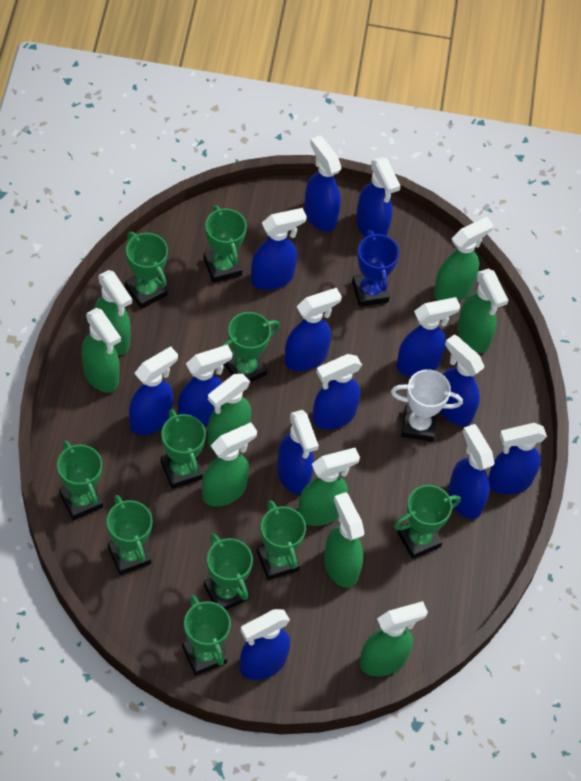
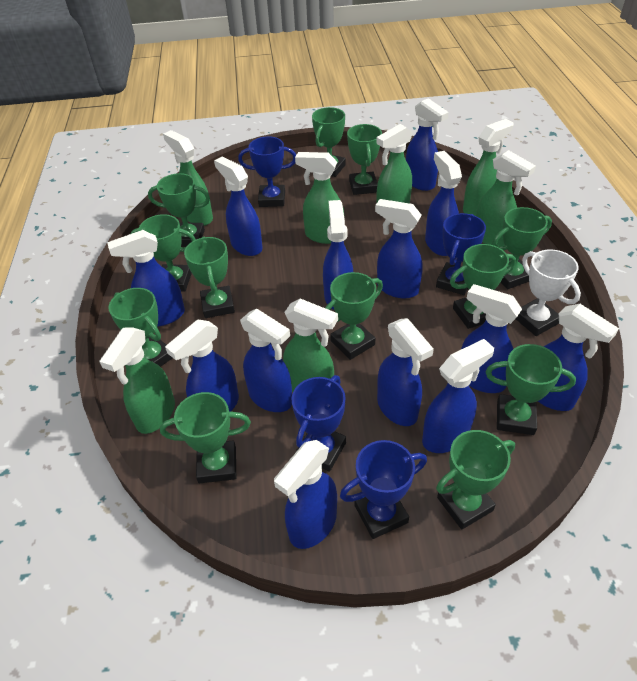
blue trophy: [352,230,399,307] = 1 -> [238,136,296,207] [291,375,346,472] [340,440,427,539] [436,213,486,295] = 4
green spray bottle: [82,308,121,393] [94,270,132,355] [202,422,257,506] [207,374,251,451] [298,447,360,526] [324,492,364,588] [360,601,428,676] [434,217,493,301] [457,269,509,353] = 9 -> [100,328,175,434] [163,130,213,226] [283,298,338,392] [295,152,344,244] [376,124,413,203] [463,119,514,216] [476,150,536,246] = 7
green trophy: [57,440,103,520] [107,495,152,575] [125,232,168,309] [161,409,206,489] [182,595,231,676] [203,205,247,283] [204,534,253,610] [222,312,280,383] [257,500,306,580] [394,485,461,559] = 10 -> [109,288,172,367] [130,214,196,292] [148,173,210,247] [160,392,251,483] [184,237,235,318] [312,107,346,177] [325,272,383,360] [347,124,382,195] [436,430,515,529] [450,244,516,329] [486,344,576,435] [492,207,552,289] = 12

